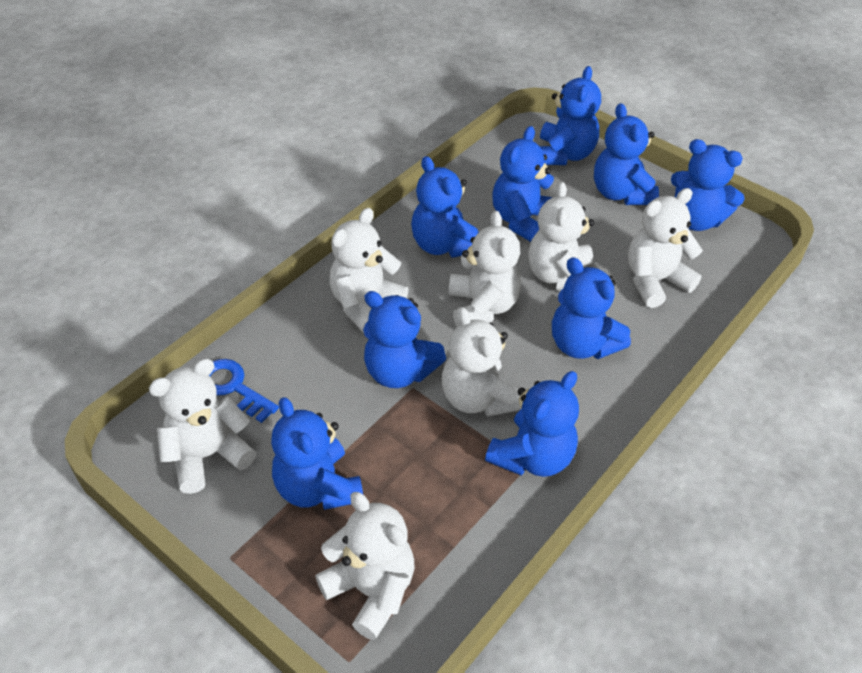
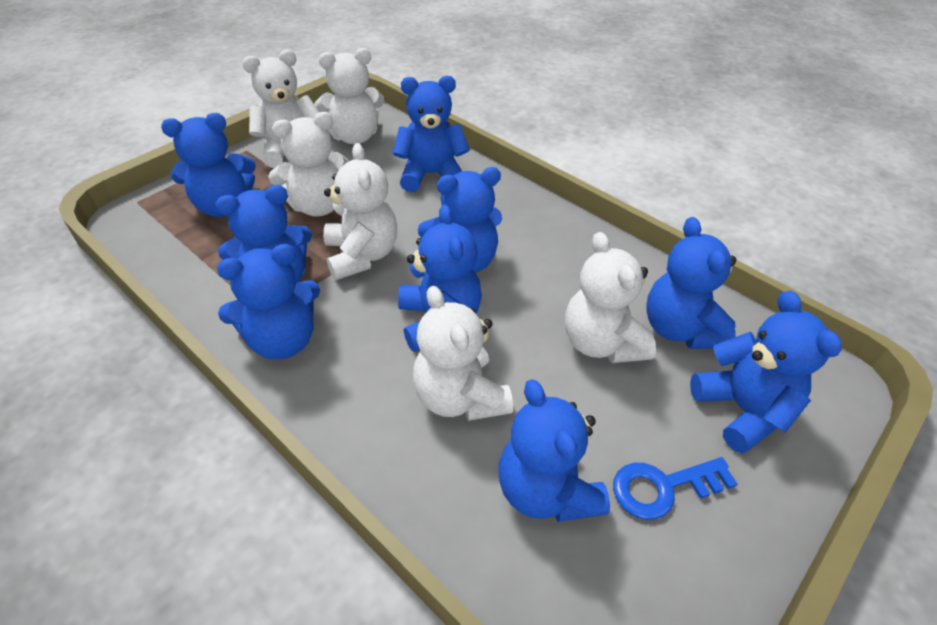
white teddy bear: [149,359,256,494] [315,492,415,640] [330,208,408,333] [441,307,522,417] [448,211,521,327] [528,182,594,292] [628,188,703,308] = 7 -> [242,49,319,168] [268,112,349,217] [314,48,384,144] [323,143,397,280] [413,286,513,421] [565,232,656,363] = 6

